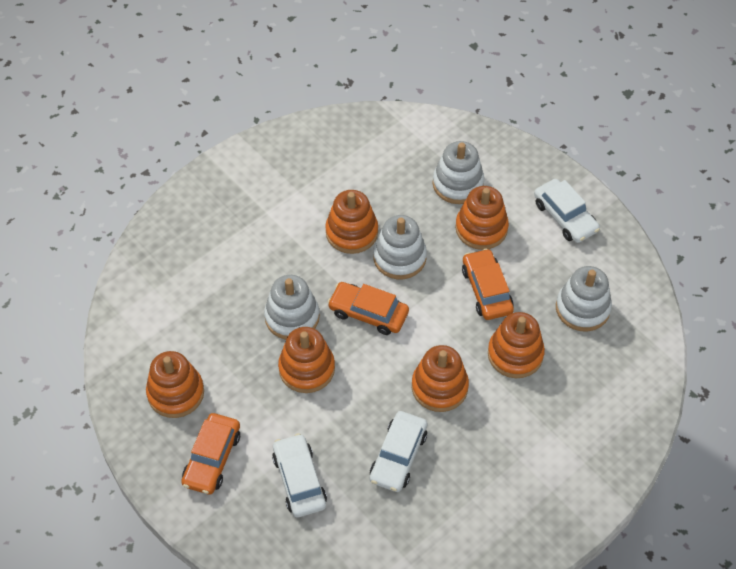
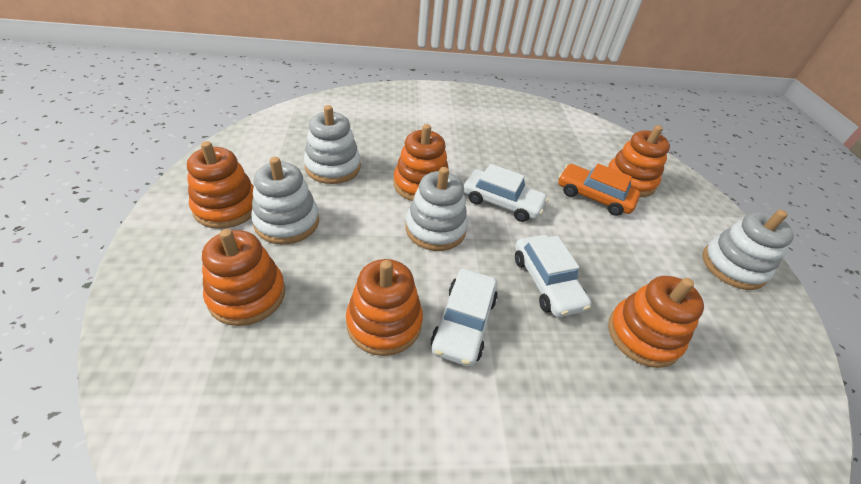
orange car: [181,413,240,495] [328,282,409,335] [462,248,514,320] = 3 -> [558,163,640,216] = 1

